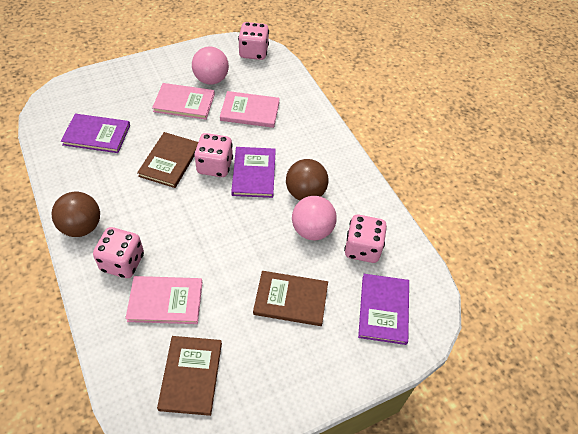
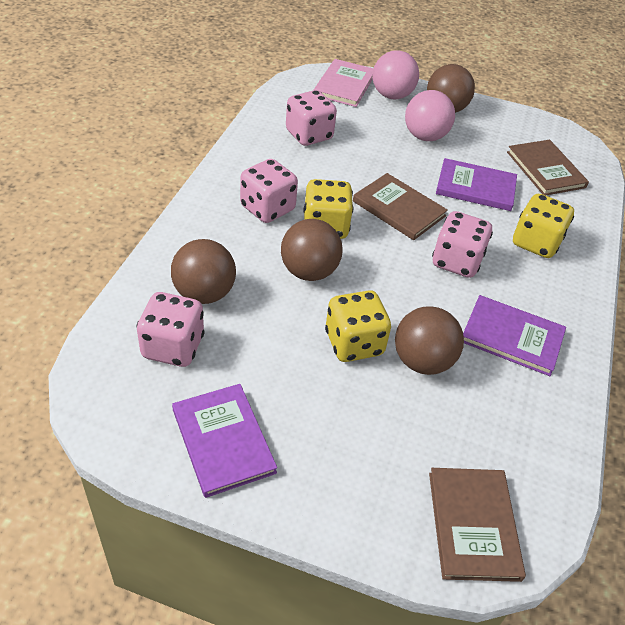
brown ball: [52,192,100,237] [286,159,329,200] = 2 -> [171,239,236,304] [281,219,343,281] [395,306,464,375] [427,64,475,113] = 4
pink book: [125,276,203,324] [152,83,215,120] [220,91,280,128] = 3 -> [314,59,374,107] = 1
yellow dice: none = 0 -> [303,179,353,239] [325,290,391,362] [513,194,574,258] = 3

